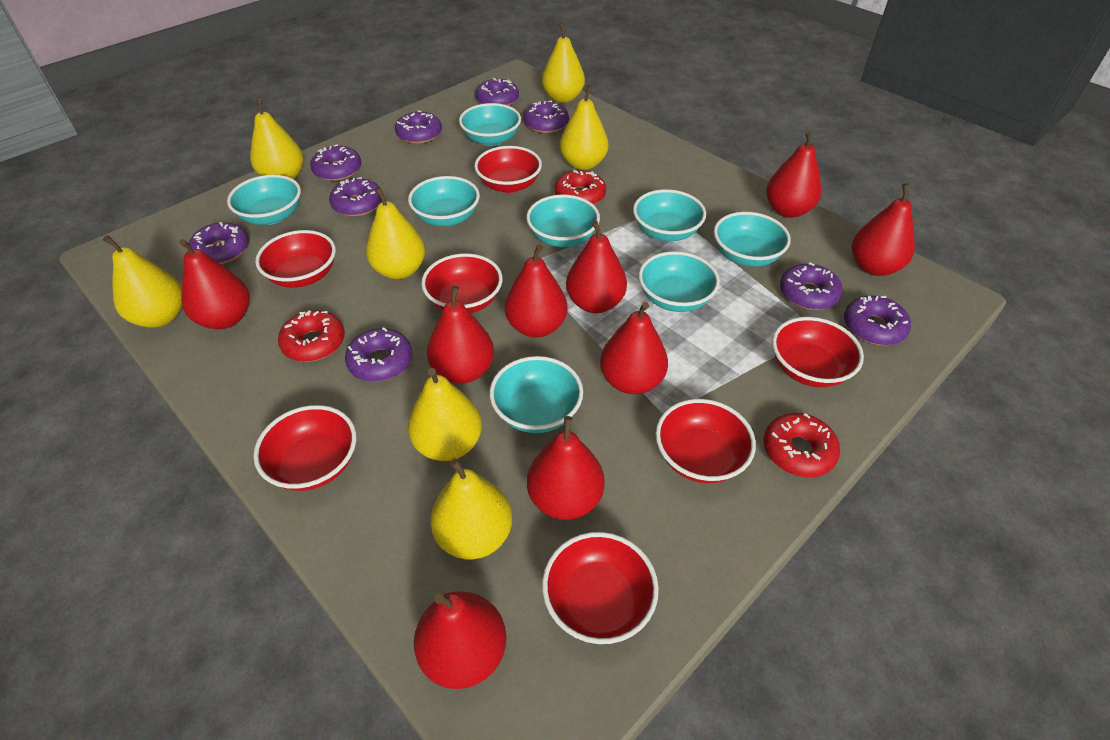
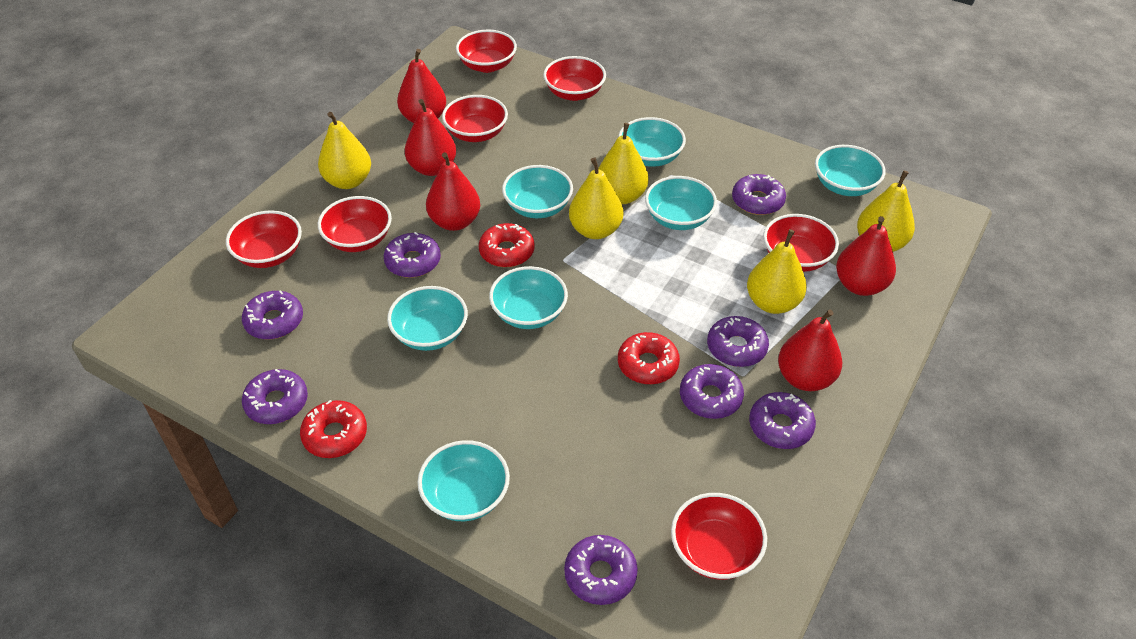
purple donut: [189,222,249,264] [310,144,361,181] [329,177,382,216] [345,327,412,382] [395,110,442,144] [476,78,519,106] [524,101,569,133] [780,263,843,310] [844,296,911,345] = 9 -> [242,290,303,339] [242,369,308,424] [384,232,441,278] [564,535,638,605] [680,364,744,419] [707,316,769,367] [732,174,786,215] [749,392,816,449] = 8
red pear: [179,239,250,329] [414,591,506,689] [427,286,494,384] [505,244,567,338] [527,416,605,520] [566,220,627,313] [600,302,668,394] [766,131,822,218] [852,183,915,276] = 9 -> [397,49,446,123] [405,99,456,176] [426,153,480,231] [778,309,842,391] [836,216,896,296] = 5
turquoise bowl: [227,175,301,225] [408,176,480,226] [459,103,521,146] [489,356,583,433] [526,195,600,247] [633,189,706,241] [639,251,720,312] [714,212,791,267] = 8 -> [387,286,468,351] [418,440,510,521] [489,266,568,329] [502,165,573,218] [618,117,686,167] [645,176,717,230] [815,145,886,196] = 7
yellow pear: [103,235,182,328] [250,97,303,179] [366,187,425,279] [408,368,482,461] [430,458,512,560] [542,23,585,103] [560,85,609,170] = 7 -> [318,112,371,189] [569,157,623,239] [598,123,648,204] [747,229,807,314] [857,170,915,252] = 5

